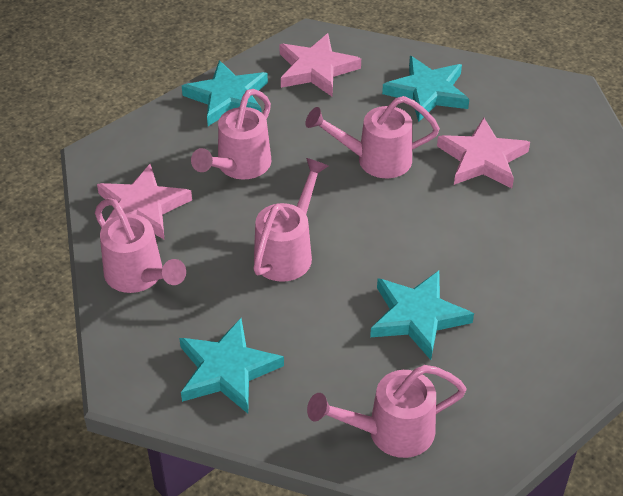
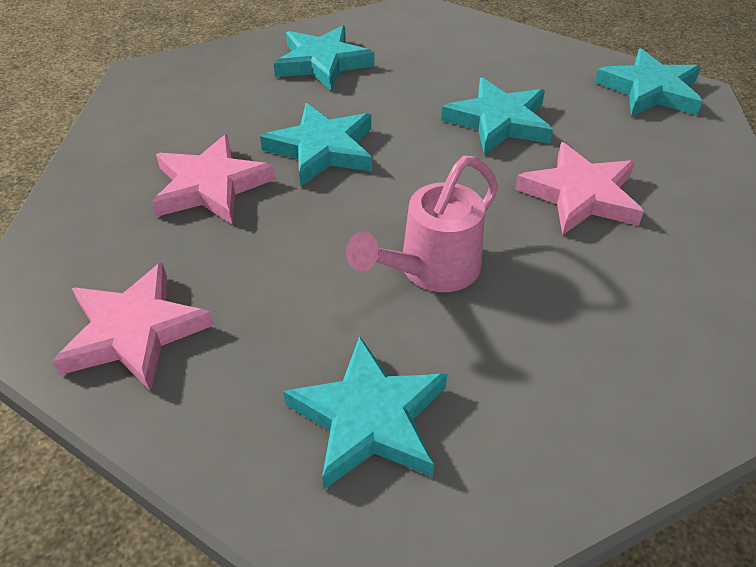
pink watering can: [95,198,186,293] [191,89,271,180] [253,158,328,282] [305,96,440,178] [307,365,467,458] = 5 -> [346,156,498,292] = 1
turquoise star: [179,318,284,413] [182,60,268,126] [370,271,474,360] [382,56,469,122] = 4 -> [260,103,372,187] [273,26,375,91] [283,336,447,489] [441,77,553,154] [595,48,703,116] = 5

